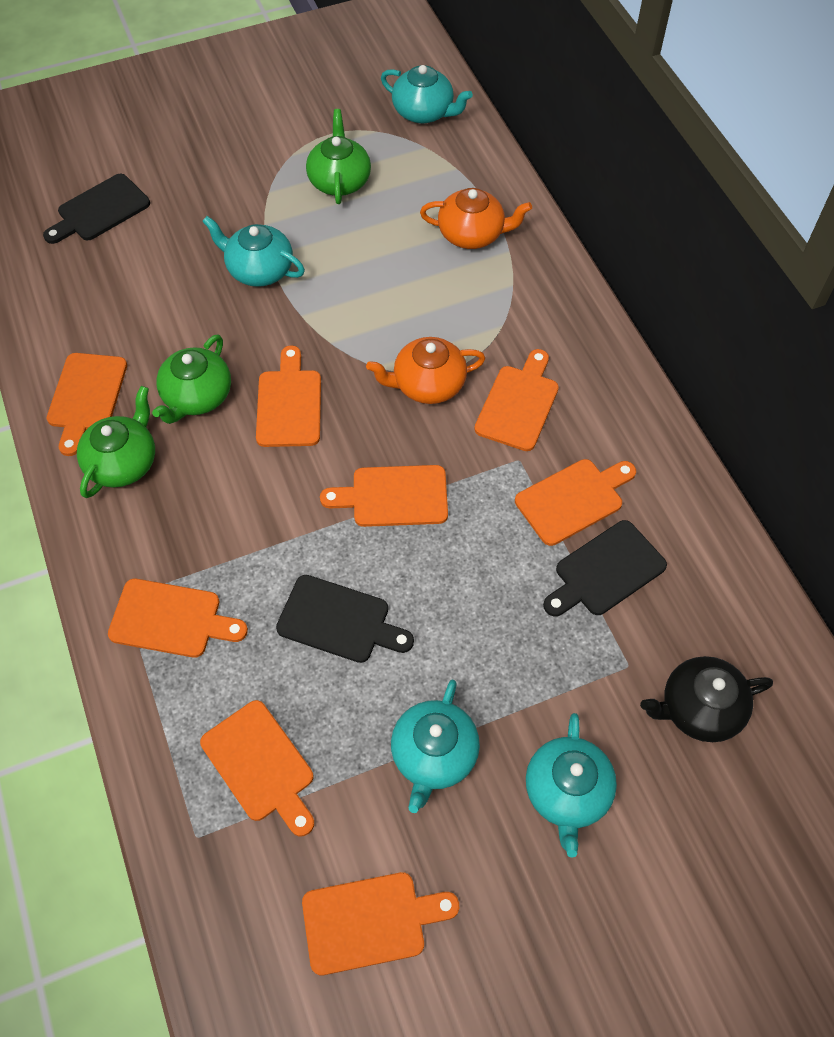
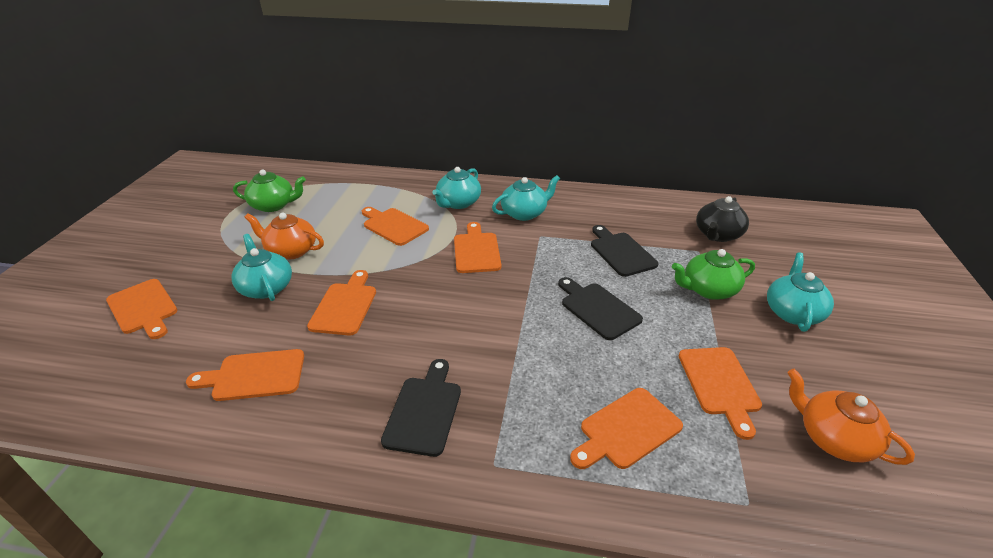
green teapot: [77,386,155,498] [152,335,231,424] [306,109,371,204] = 3 -> [233,169,306,212] [672,249,755,300] = 2
orange cutting board: [47,353,127,456] [108,579,248,658] [200,700,314,837] [256,346,321,447] [302,872,459,975] [320,465,448,527] [474,349,559,451] [515,459,636,546] = 8 -> [106,279,178,339] [186,349,304,401] [307,270,376,335] [362,207,429,246] [454,222,501,273] [570,388,683,469] [679,347,762,440] = 7

